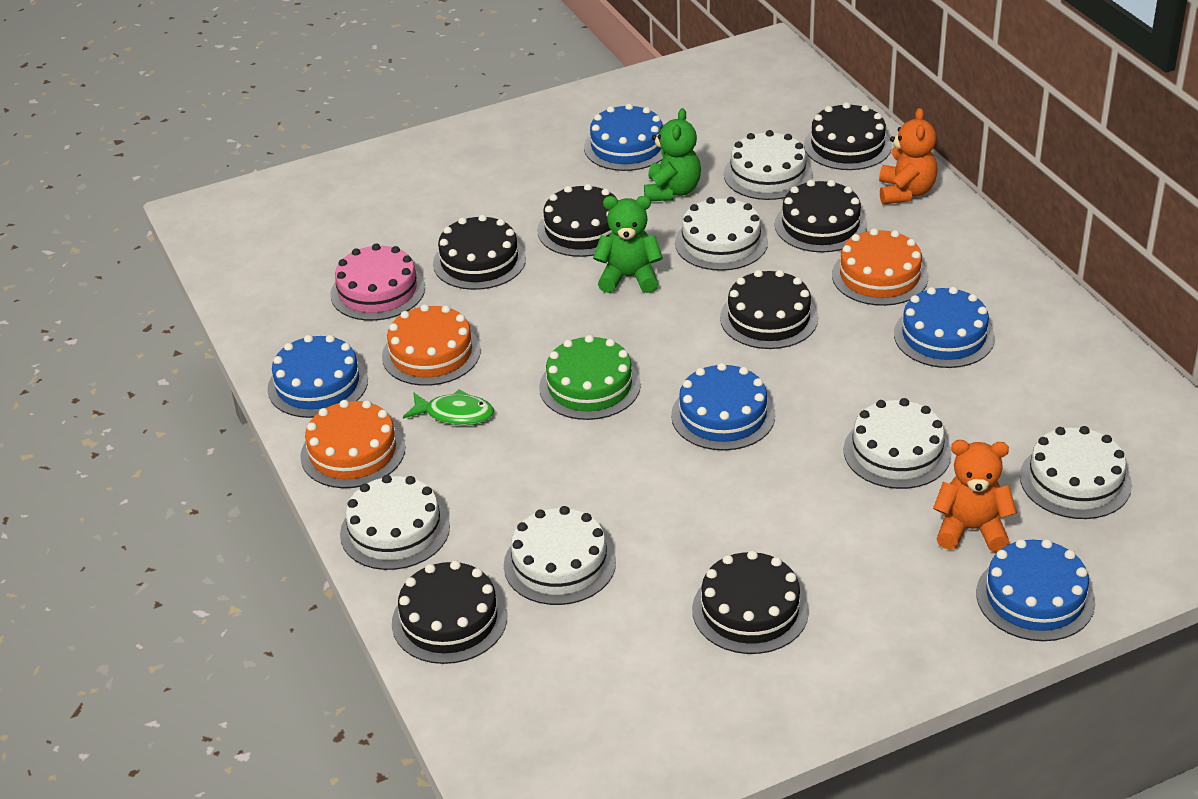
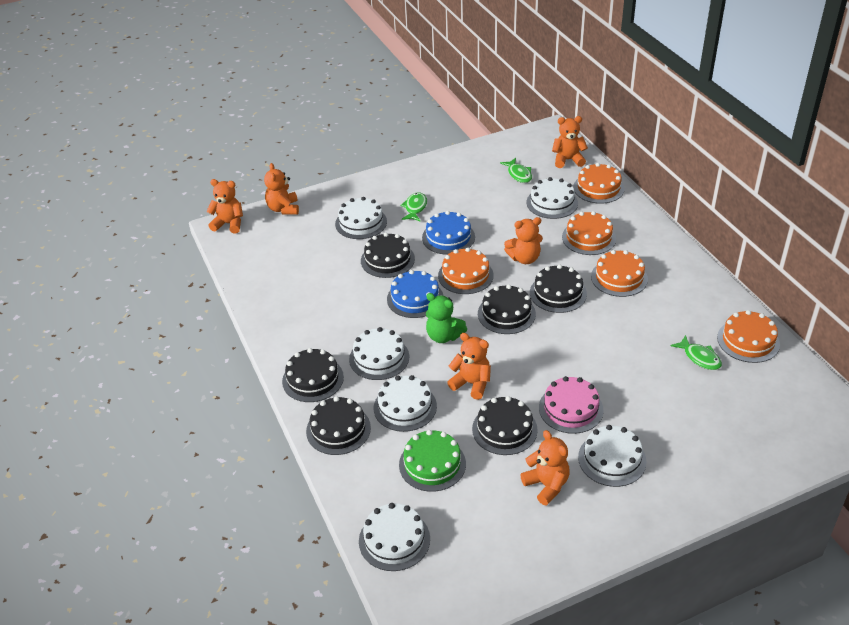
black cake: [392,560,507,664] [433,214,526,290] [537,184,618,257] [692,550,809,654] [720,270,818,349] [775,180,867,252] [804,102,892,170] = 7 -> [282,348,344,402] [306,396,371,455] [361,233,415,278] [472,396,538,455] [478,284,536,334] [530,264,587,313] = 6
blue cake: [267,335,368,418] [584,103,663,171] [671,363,775,451] [894,286,995,368] [976,539,1095,641] = 5 -> [387,270,443,318] [422,211,475,255] = 2
green fish: [403,389,494,425] = 1 -> [400,192,427,222] [500,158,532,183] [670,335,722,370] = 3
green teddy bear: [593,196,663,293] [644,108,701,201] = 2 -> [426,293,467,343] = 1
orange cake: [300,400,405,488] [382,304,481,386] [832,228,928,306] = 3 -> [438,248,494,294] [562,211,616,255] [573,163,625,204] [591,250,648,297] [717,310,780,363] = 5
orange teddy bear: [879,108,938,205] [933,440,1017,552] = 2 -> [206,179,243,234] [264,163,299,215] [447,333,491,400] [504,217,543,264] [520,430,570,506] [552,116,588,168] = 6

